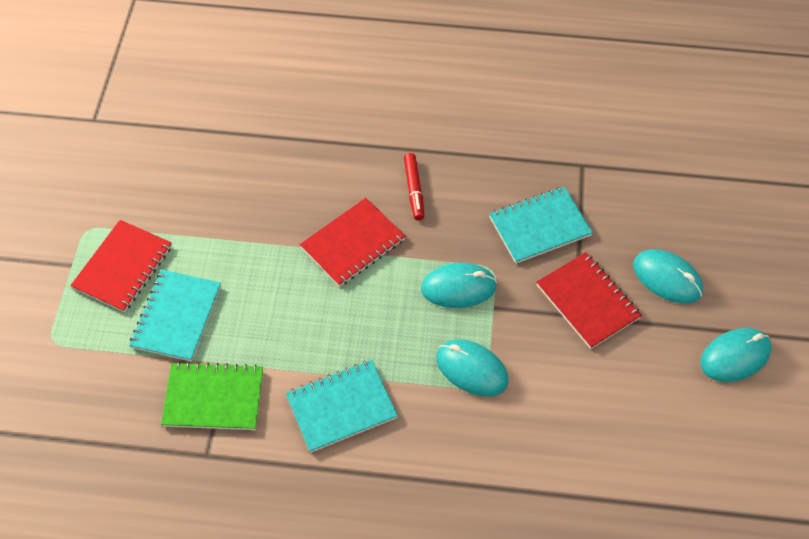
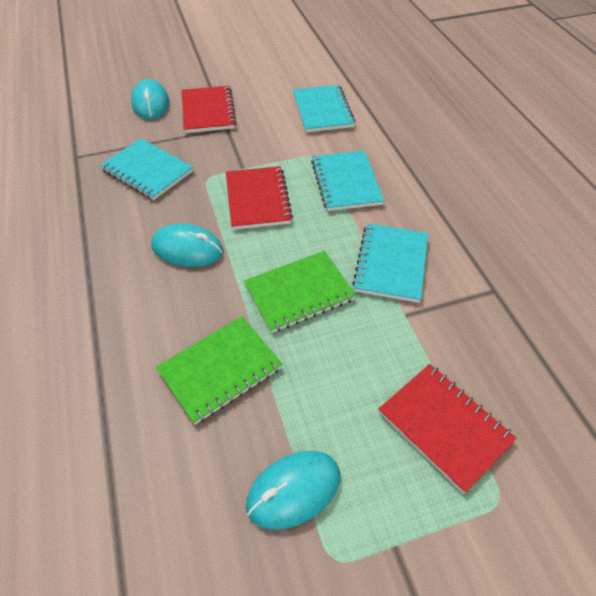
green notebook: [161,361,263,430] = 1 -> [156,316,283,425] [244,251,356,333] = 2
red marker: [404,153,424,220] = 1 -> none = 0
turquoise mouse: [421,263,497,308] [436,339,508,397] [633,249,703,304] [700,328,772,382] = 4 -> [131,79,169,119] [151,223,223,267] [246,451,340,530] = 3
turquoise notebook: [129,270,221,362] [286,360,398,453] [489,186,593,264] = 3 -> [100,138,193,200] [293,85,355,132] [311,150,384,211] [352,223,428,303] = 4

